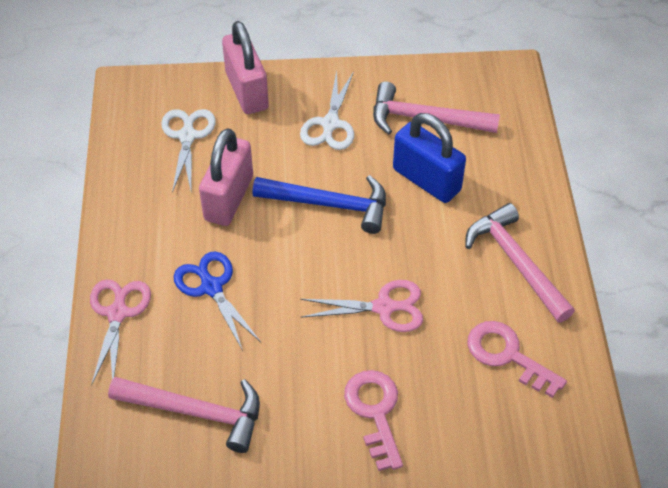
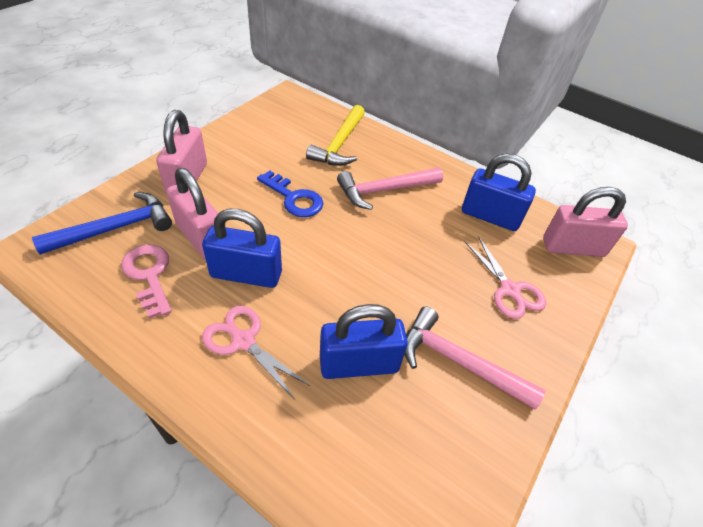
blue key: none = 0 -> [257,171,323,217] = 1
blue padlock: [393,113,466,203] = 1 -> [202,209,282,288] [320,304,408,379] [462,153,536,231] = 3
blue scissors: [174,252,261,351] = 1 -> none = 0
pink hammer: [108,377,260,453] [373,82,500,134] [465,203,575,323] = 3 -> [337,168,443,210] [404,307,545,409] = 2
pink key: [344,370,403,471] [467,321,567,398] = 2 -> [121,244,172,319] = 1
pink padlock: [199,128,253,226] [222,21,269,114] = 2 -> [156,110,207,192] [166,168,218,259] [543,187,628,257] = 3
white scissors: [161,109,216,193] [300,71,354,150] = 2 -> none = 0
yellow hammer: none = 0 -> [306,105,365,166] = 1

